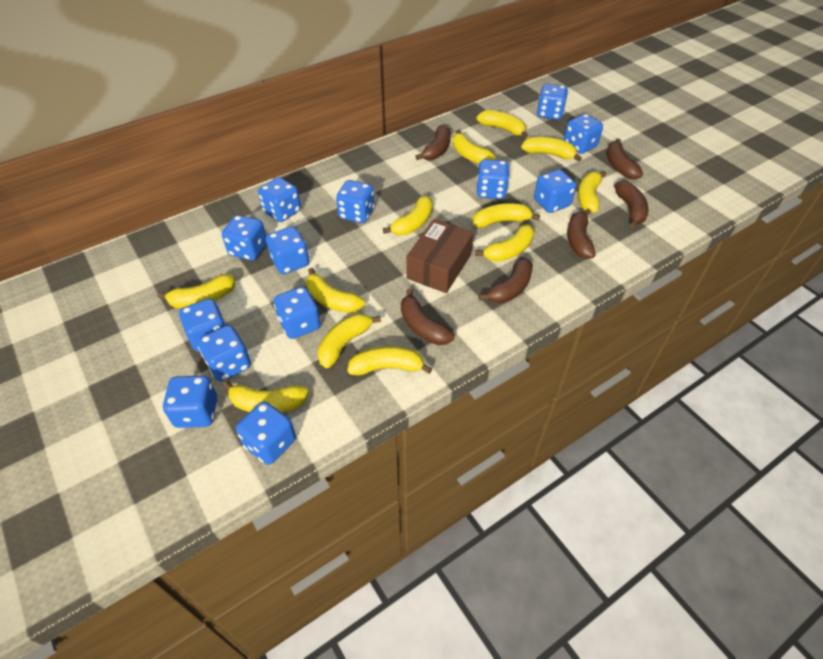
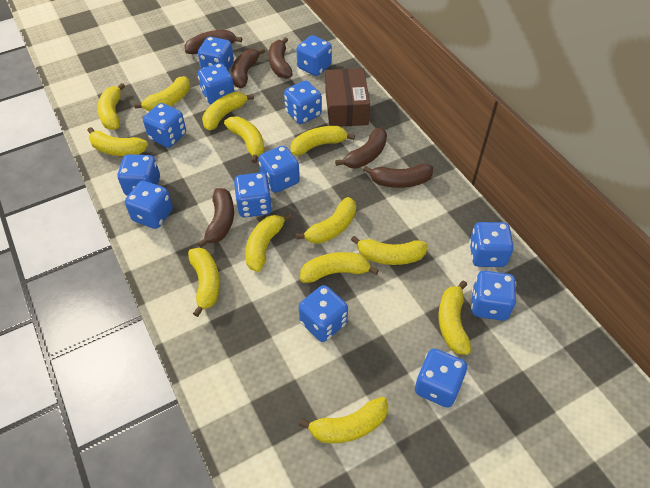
yellow banana: [157,274,235,308] [223,381,309,412] [306,268,365,313] [317,314,381,368] [347,346,432,376] [383,196,433,235] [452,130,496,164] [473,203,540,228] [475,224,535,262] [476,110,528,138] [521,137,582,162] [578,171,607,213] = 12 -> [87,127,148,156] [97,83,125,130] [134,76,190,111] [188,248,220,317] [202,92,254,131] [224,117,265,163] [245,213,292,272] [291,126,355,155] [296,197,356,244] [299,397,388,443] [300,252,379,283] [351,236,428,265] [438,280,471,355] = 13

